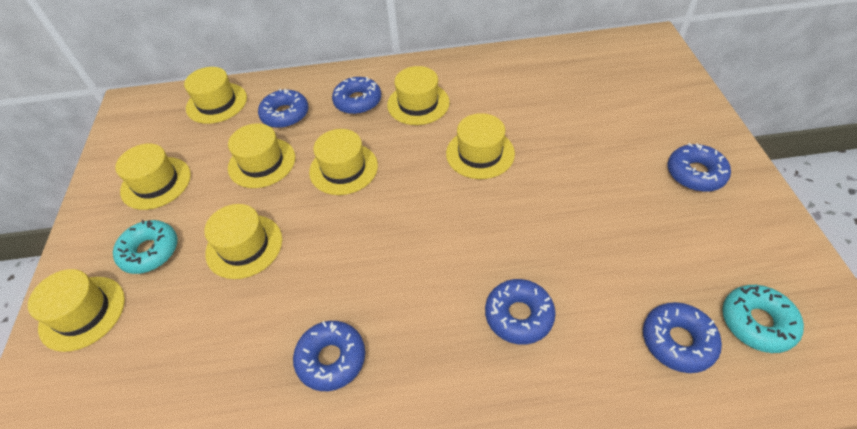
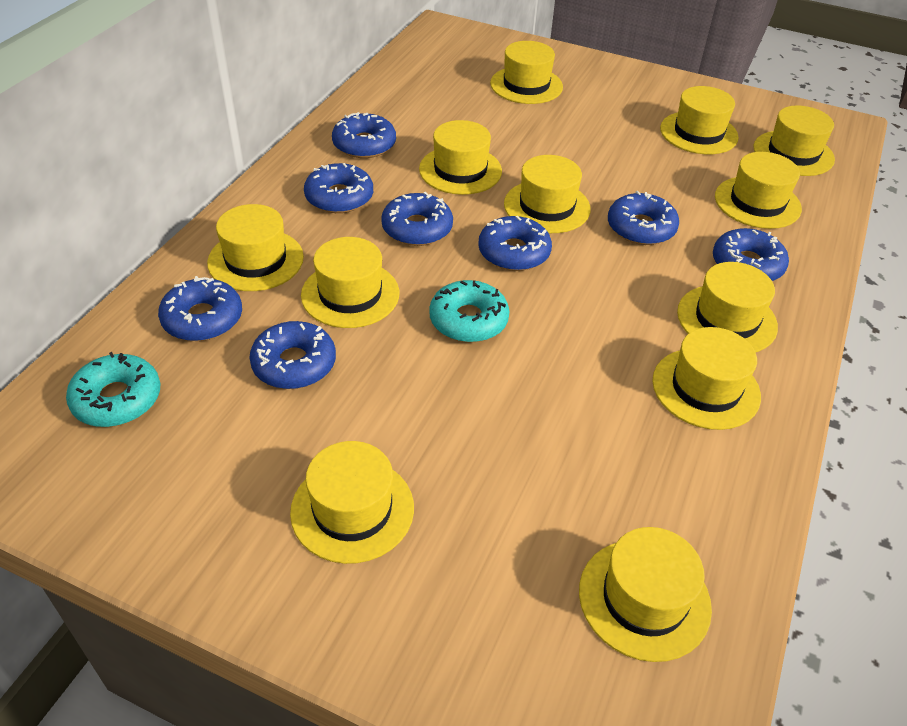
blue donut: [258,89,309,128] [293,321,365,391] [332,77,381,114] [485,279,556,345] [643,302,722,373] [668,143,731,192] = 6 -> [158,276,242,341] [249,321,336,389] [304,163,373,213] [332,112,396,158] [381,192,453,246] [478,216,552,271] [608,191,679,245] [713,228,789,281] = 8
yellow hat: [28,269,125,352] [115,144,191,210] [184,67,247,124] [204,204,282,279] [228,123,295,188] [309,129,378,195] [387,66,450,125] [446,113,515,179] = 8 -> [207,204,304,291] [290,441,414,564] [301,237,399,328] [419,120,502,195] [490,41,563,104] [504,155,591,233] [579,527,712,662] [652,327,761,430] [660,86,739,154] [677,262,778,352] [715,152,802,229] [753,106,835,176] = 12

